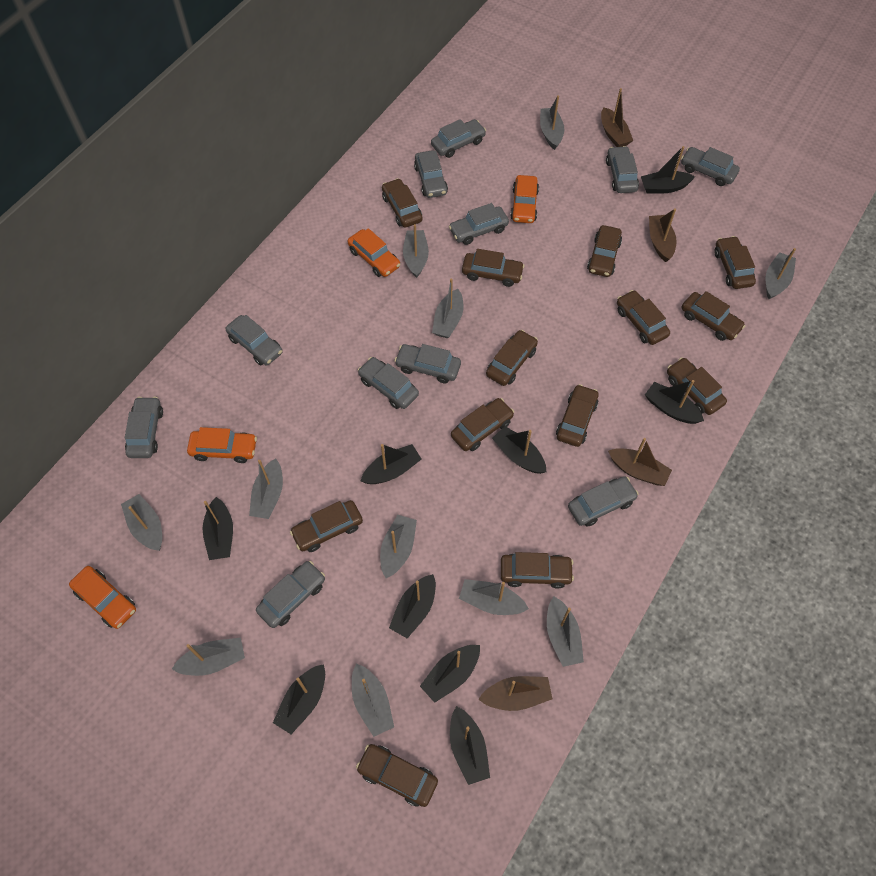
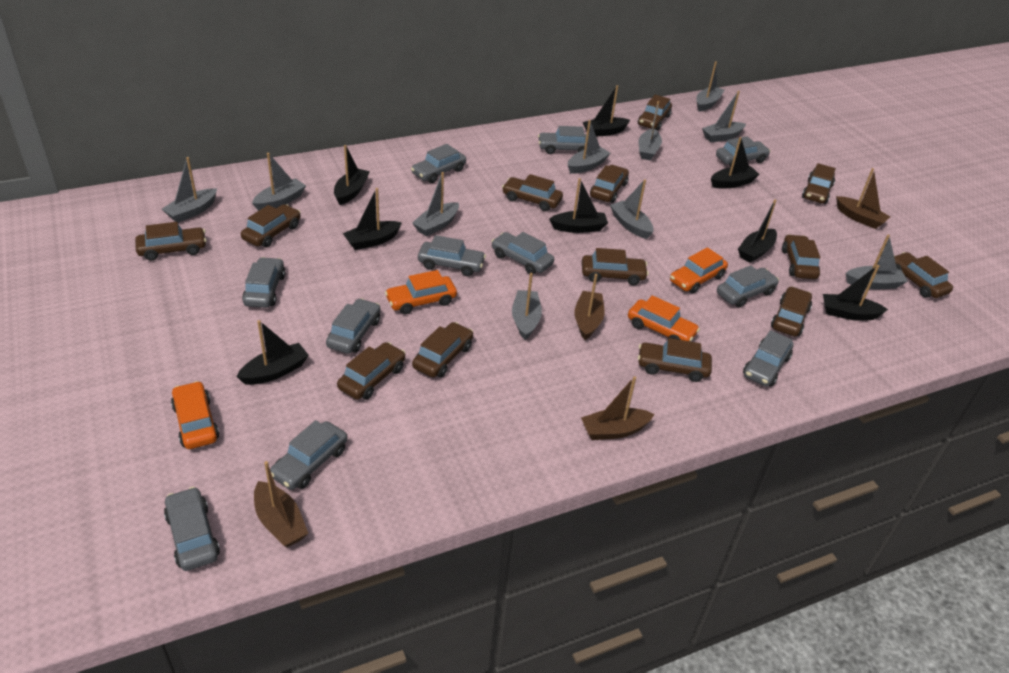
black boat: [202,497,233,560] [273,664,325,734] [361,444,422,484] [389,574,436,638] [420,645,480,703] [450,706,490,785] [492,426,546,474] [641,146,695,194] [645,380,704,424] = 9 -> [236,320,309,385] [334,145,370,205] [343,188,402,250] [549,178,608,233] [583,85,630,136] [711,137,759,188] [738,199,777,263] [823,265,888,321] = 8
grey boat: [121,494,162,551] [172,638,245,676] [249,459,283,519] [352,664,394,737] [380,515,417,578] [403,224,429,278] [432,278,463,338] [459,579,529,615] [540,95,564,150] [547,596,584,667] [766,248,796,299] = 11 -> [162,157,217,223] [252,153,306,211] [412,172,459,236] [512,273,542,340] [568,120,611,174] [610,179,654,239] [639,101,662,161] [696,61,724,112] [702,91,746,142] [846,234,908,289] = 10

